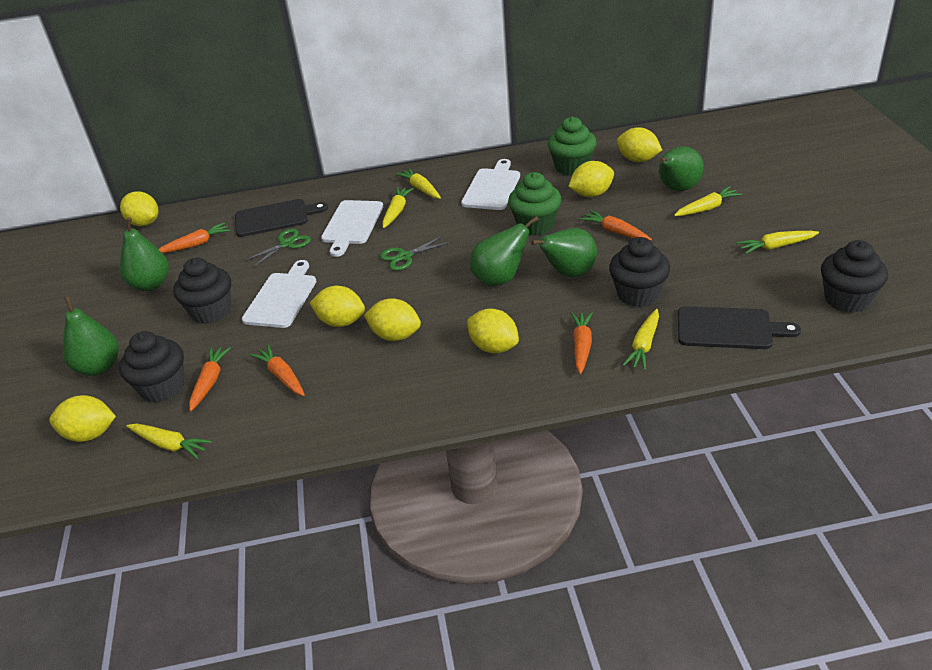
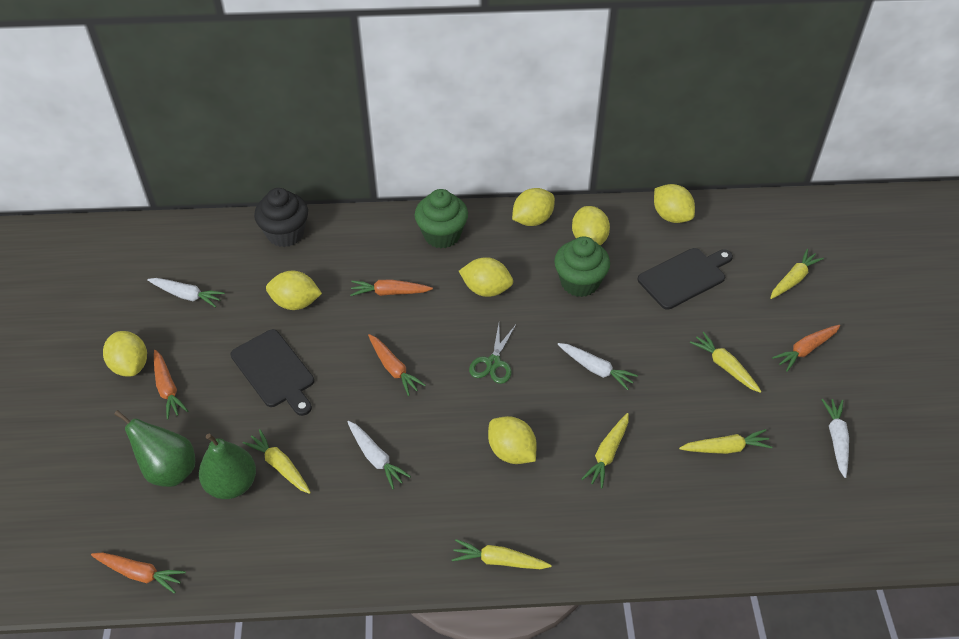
black cupcake: [119,331,184,403] [173,258,231,324] [609,237,670,307] [821,240,888,313] = 4 -> [254,188,308,247] = 1
green pear: [63,296,119,376] [120,217,169,291] [470,216,539,286] [531,228,597,277] [659,146,704,191] = 5 -> [114,410,195,487] [199,433,256,499] = 2
green scissors: [243,229,311,268] [380,236,451,271] = 2 -> [469,324,516,384] = 1
white carrot: none = 0 -> [147,278,225,308] [347,421,411,489] [558,343,638,390] [821,399,849,478] = 4
white cutting board: [242,260,316,328] [321,200,383,257] [461,159,520,210] = 3 -> none = 0

